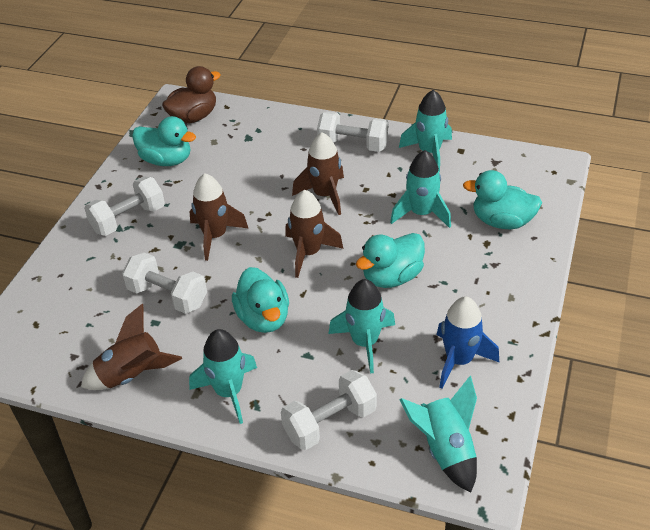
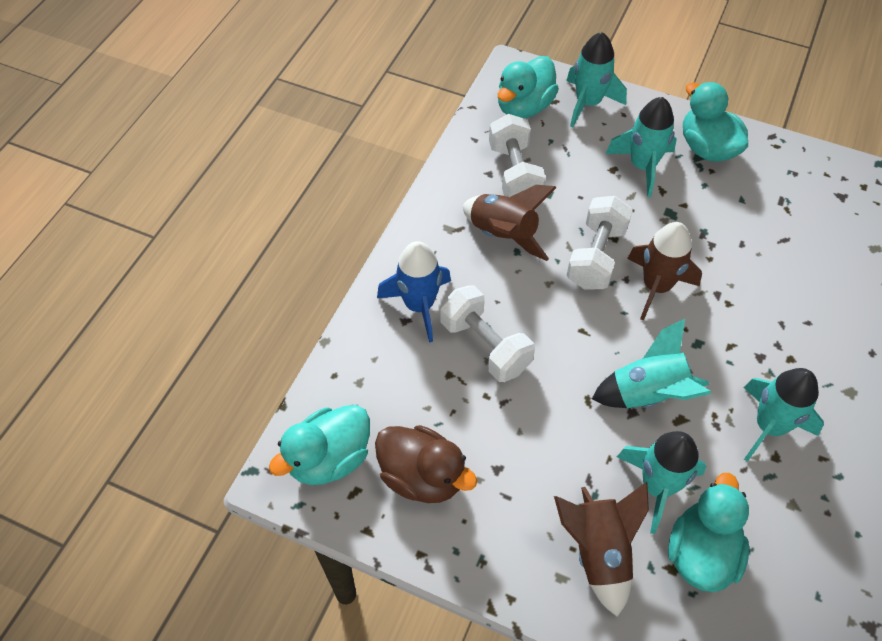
brown rocket: [81,304,182,390] [190,173,249,261] [285,190,344,278] [292,132,344,215] = 4 -> [463,185,557,261] [554,482,649,617] [627,222,702,321] = 3
white dumbbell: [84,177,165,236] [122,253,207,314] [281,370,377,450] [317,111,389,152] = 4 -> [440,285,535,382] [489,114,546,197] [567,196,633,290] = 3

